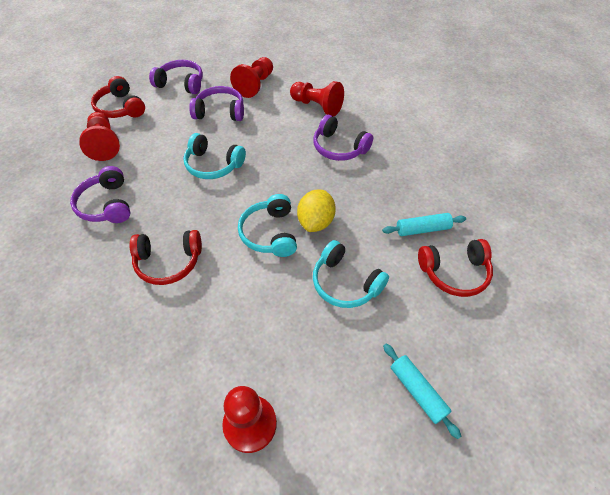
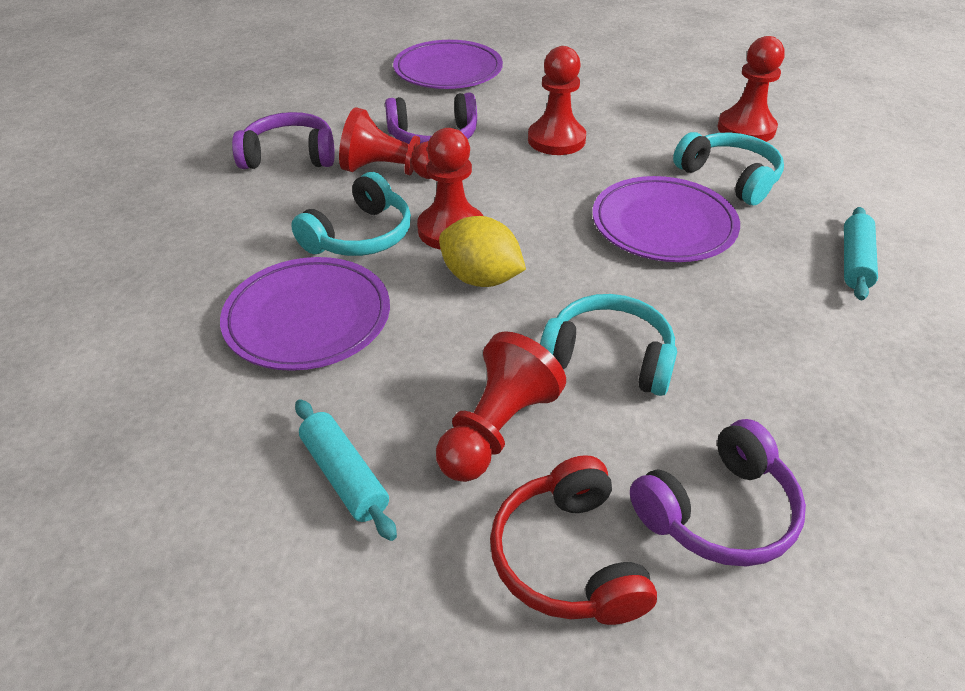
purple headphones: [70,166,130,223] [149,60,203,94] [189,86,244,121] [313,115,373,161] = 4 -> [232,112,335,169] [385,92,477,144] [630,419,806,566] = 3
purple plate: none = 0 -> [220,257,390,371] [393,40,503,89] [592,176,740,262] = 3
red headphones: [91,76,145,118] [130,230,202,285] [418,239,493,297] = 3 -> [490,455,657,625] = 1
red pawn: [79,112,120,161] [222,386,277,453] [230,57,273,98] [290,81,344,117] = 4 -> [339,107,432,179] [417,128,483,250] [436,331,566,482] [528,46,586,155] [717,36,785,142] = 5

